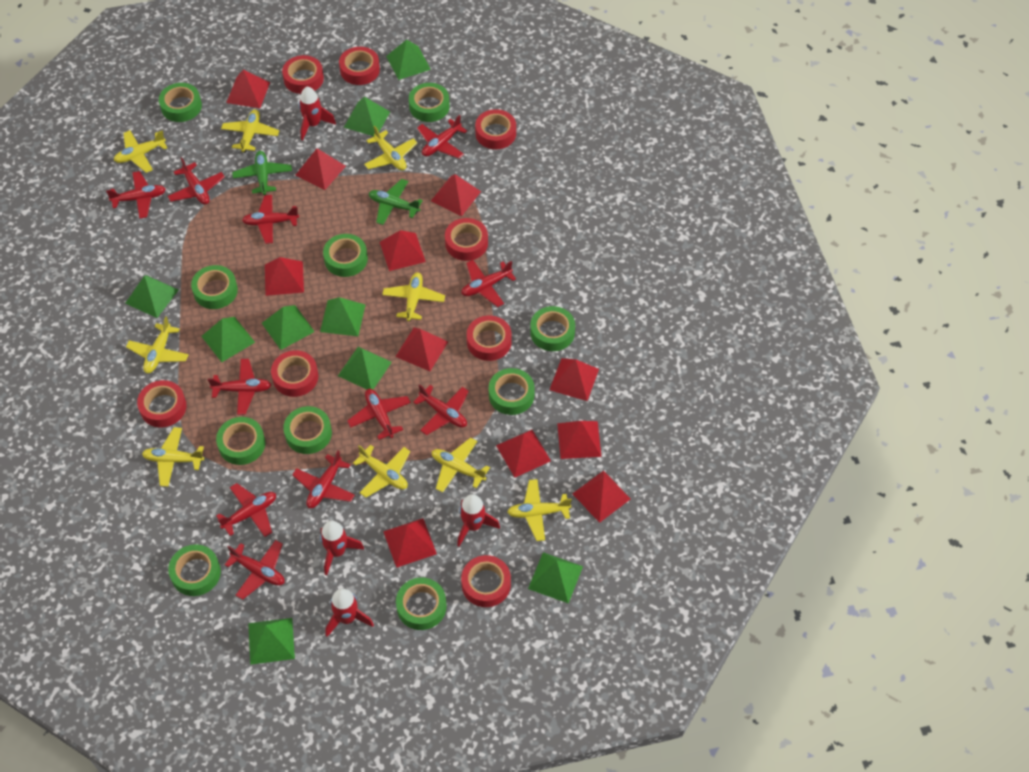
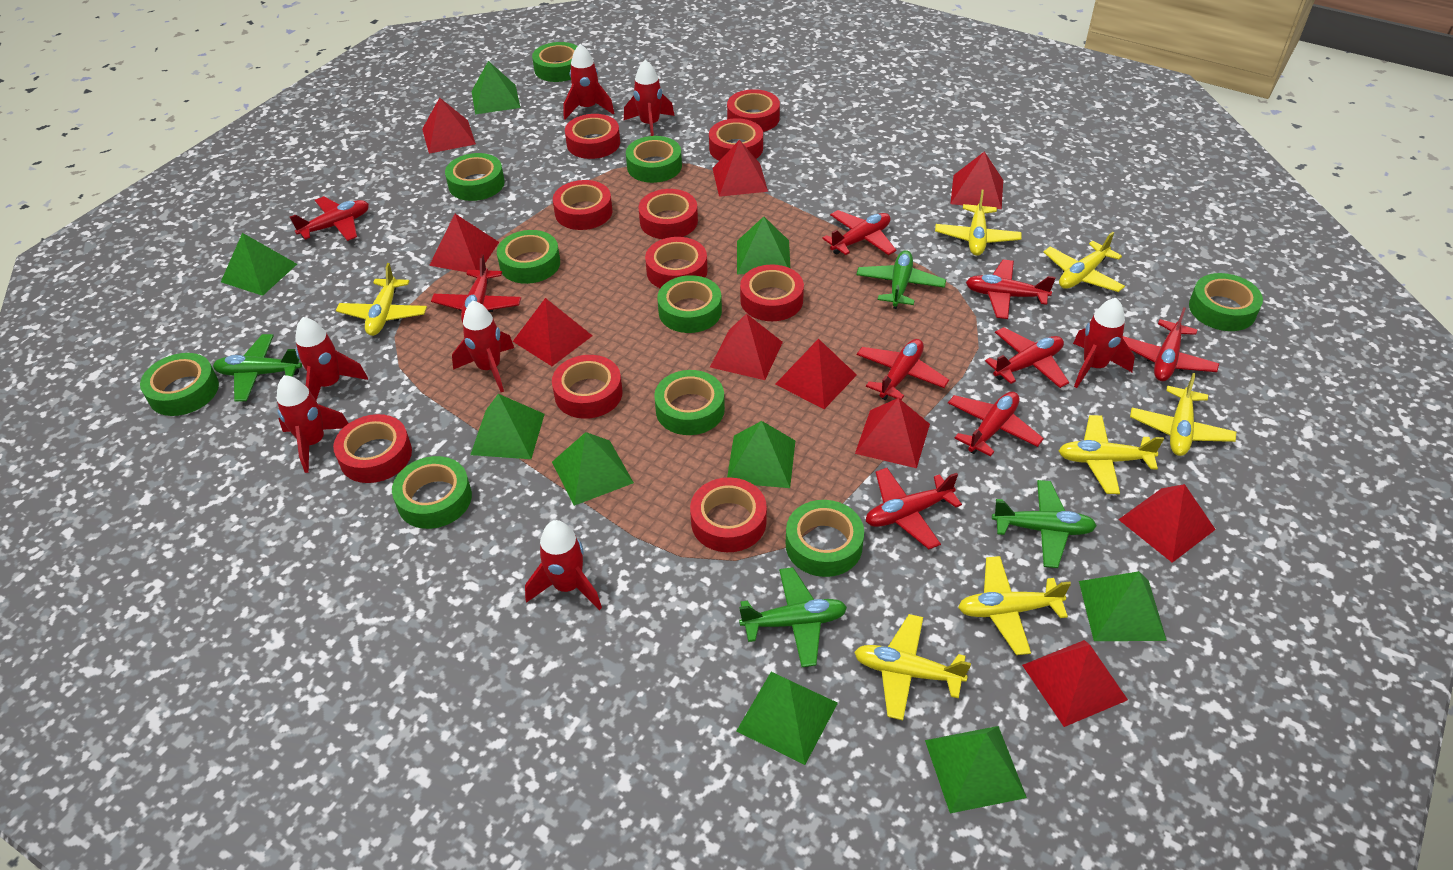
green plane: [232,151,292,195] [369,179,423,225] = 2 -> [213,334,302,401] [739,567,847,667] [856,250,946,309] [992,480,1097,568] = 4
red plane: [106,171,166,219] [167,157,225,205] [208,359,271,415] [216,483,276,537] [225,540,285,600] [242,195,299,244] [292,450,355,508] [347,389,411,440] [413,384,469,435] [417,115,467,159] [461,260,516,307] = 11 -> [290,196,369,241] [431,254,521,322] [822,210,896,255] [857,339,949,400] [866,468,962,549] [948,392,1044,456] [966,259,1056,319] [985,327,1069,388] [1122,307,1219,381] = 9
red pyramid: [226,69,270,108] [265,257,304,296] [296,148,346,190] [380,230,426,271] [383,518,437,568] [395,327,448,371] [431,174,481,216] [496,430,551,478] [550,358,599,401] [557,421,601,459] [573,471,630,523] = 11 -> [422,98,476,154] [429,214,499,272] [513,298,592,366] [710,314,783,380] [712,140,768,197] [775,339,857,409] [855,398,930,468] [950,152,1003,209] [1022,640,1128,727] [1118,484,1216,563] = 10
red rocket: [299,87,336,141] [320,521,364,575] [325,588,374,637] [457,494,500,546] = 4 -> [277,375,349,473] [295,317,368,400] [452,301,514,392] [525,520,602,610] [563,44,614,119] [624,60,675,136] [1073,298,1135,388] = 7
red tape: [137,380,187,427] [271,350,318,397] [282,55,324,94] [339,47,380,85] [445,218,488,261] [461,555,511,607] [467,316,512,361] [475,109,516,149] = 8 -> [333,414,412,483] [552,355,623,419] [553,180,612,230] [565,114,620,159] [638,189,698,239] [645,237,708,288] [690,477,767,552] [709,118,763,161] [727,89,780,132] [740,264,804,321] = 10
yellow plane: [114,130,167,173] [126,316,189,373] [142,427,204,487] [221,110,279,153] [353,445,410,498] [364,125,417,171] [382,272,445,321] [432,438,490,493] [508,479,572,541] = 9 -> [336,263,427,336] [854,614,971,720] [935,190,1022,256] [958,556,1071,655] [1044,232,1125,292] [1059,415,1164,494] [1130,373,1236,456] = 7

